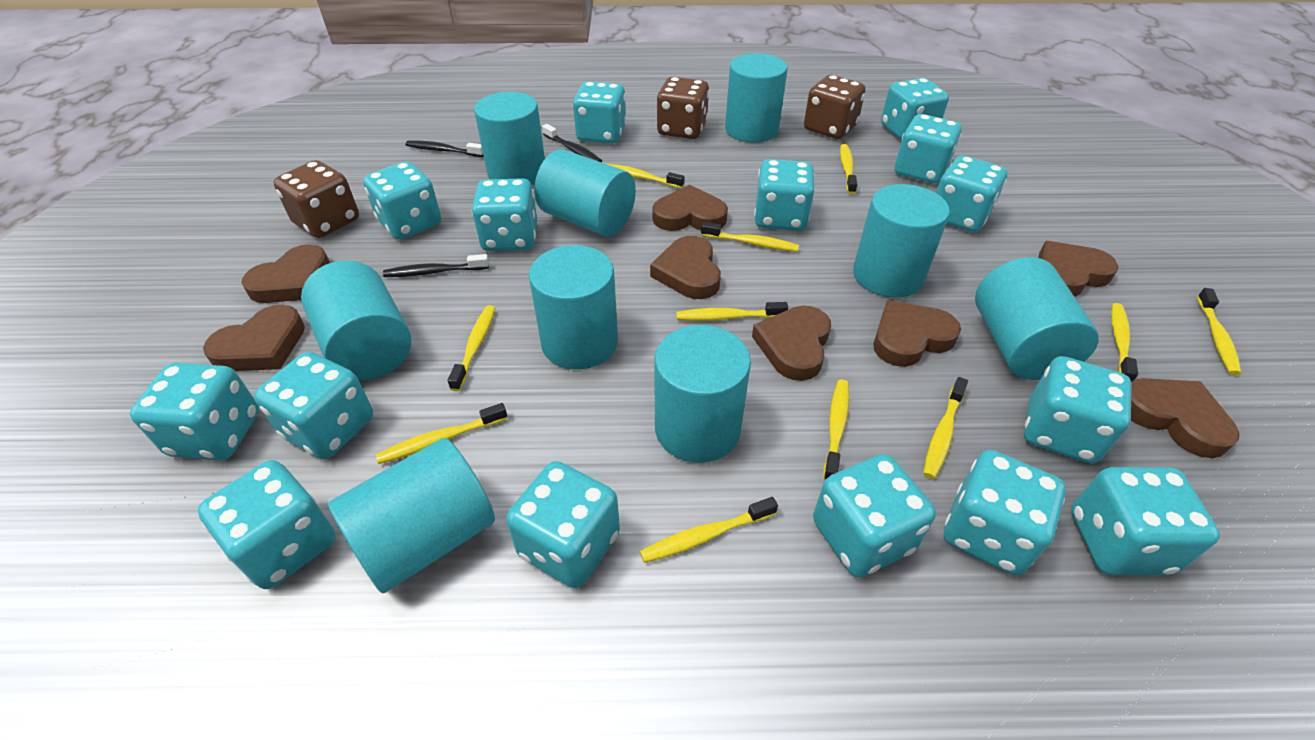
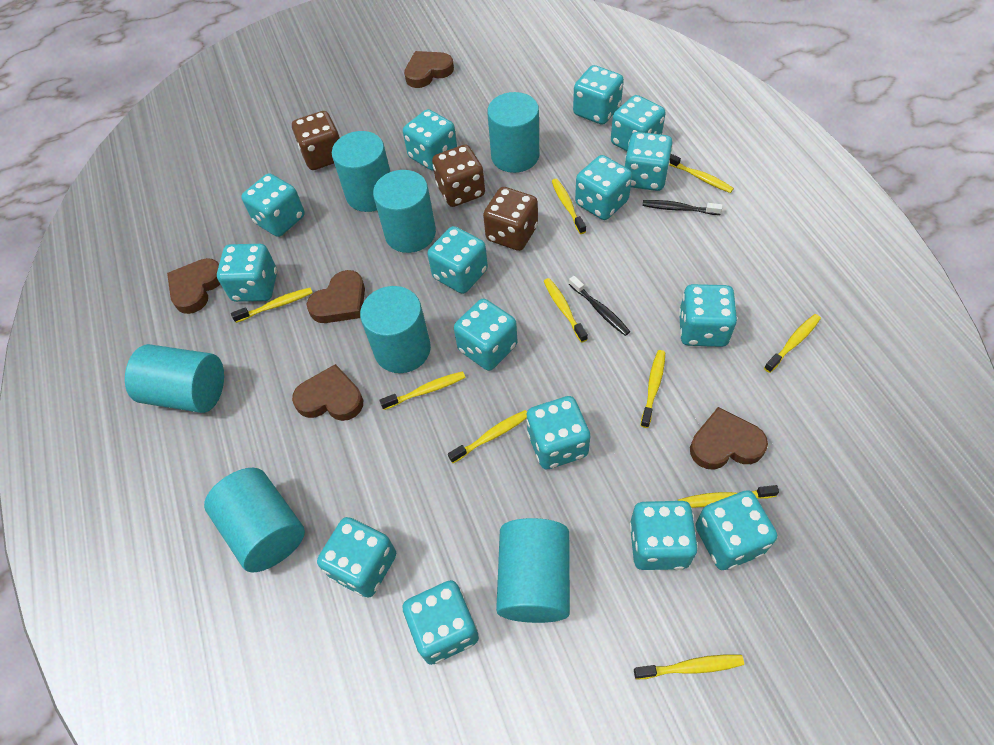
black toothbrush: [383,254,489,277] [406,141,484,157] [542,124,602,162] = 3 -> [569,276,630,336] [642,200,723,215] = 2
brown heart: [203,305,305,371] [241,244,330,303] [650,236,721,299] [652,185,728,231] [752,306,831,381] [873,300,961,367] [1039,241,1119,297] [1131,378,1240,458] = 8 -> [167,258,220,314] [292,364,363,421] [307,270,365,323] [404,51,454,88] [690,407,768,470] = 5
turquoise cylinder: [301,261,411,380] [328,438,495,593] [474,92,545,185] [529,245,618,369] [534,149,636,236] [654,325,751,463] [725,53,787,142] [853,184,950,298] [975,257,1099,380] = 9 -> [125,344,224,413] [204,468,305,572] [332,131,390,212] [360,286,431,373] [373,170,436,253] [487,92,539,173] [496,518,570,623] = 7
yellow toothbrush: [376,403,508,464] [448,305,495,391] [607,164,685,189] [640,497,778,563] [676,302,788,321] [701,222,799,252] [823,379,849,481] [840,144,858,194] [923,377,968,479] [1111,303,1138,382] [1197,288,1241,375] = 11 -> [231,288,313,323] [379,371,466,410] [448,410,527,463] [544,278,588,343] [552,179,586,234] [634,655,744,679] [640,350,665,428] [670,154,734,193] [678,485,779,508] [764,314,821,373] = 10

